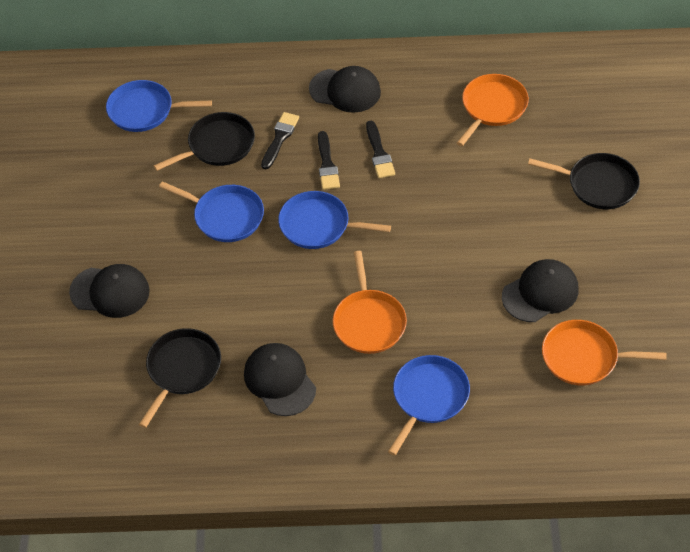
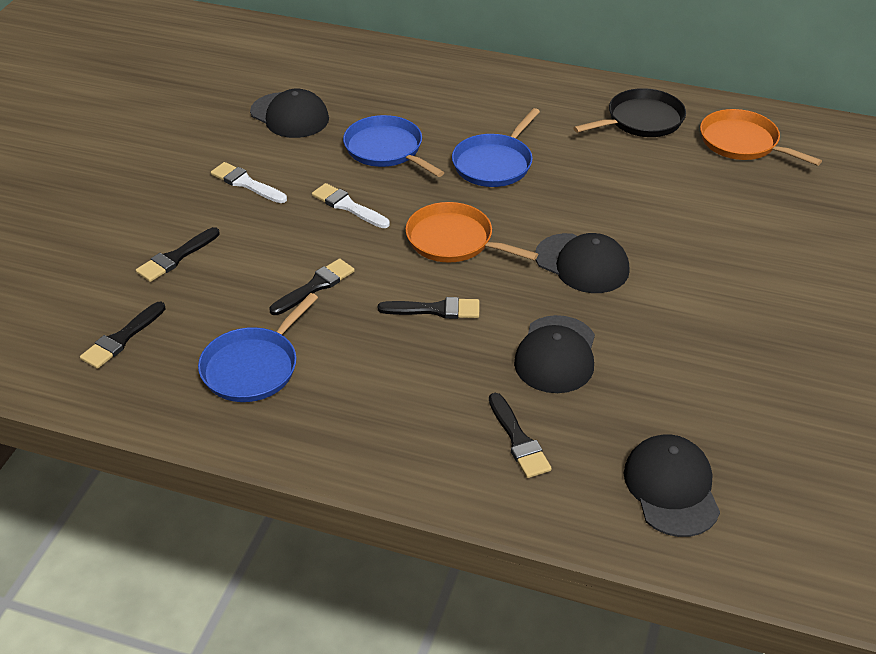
black brush: [261,112,299,169] [318,131,340,190] [366,121,395,178] = 3 -> [80,302,166,369] [136,227,220,282] [270,259,355,315] [378,297,479,319] [489,393,552,478] = 5
black pan: [139,328,221,428] [154,112,255,171] [528,153,640,209] = 3 -> [573,88,686,137] = 1
blue pan: [106,80,212,132] [159,181,264,242] [278,191,391,249] [388,355,470,455] = 4 -> [198,293,318,402] [343,115,445,177] [452,108,540,187] = 3
orange pan: [333,251,407,354] [457,74,529,146] [542,320,667,385] = 3 -> [405,202,538,262] [700,109,822,166] = 2
white brush: none = 0 -> [211,162,287,203] [312,183,390,228] = 2

